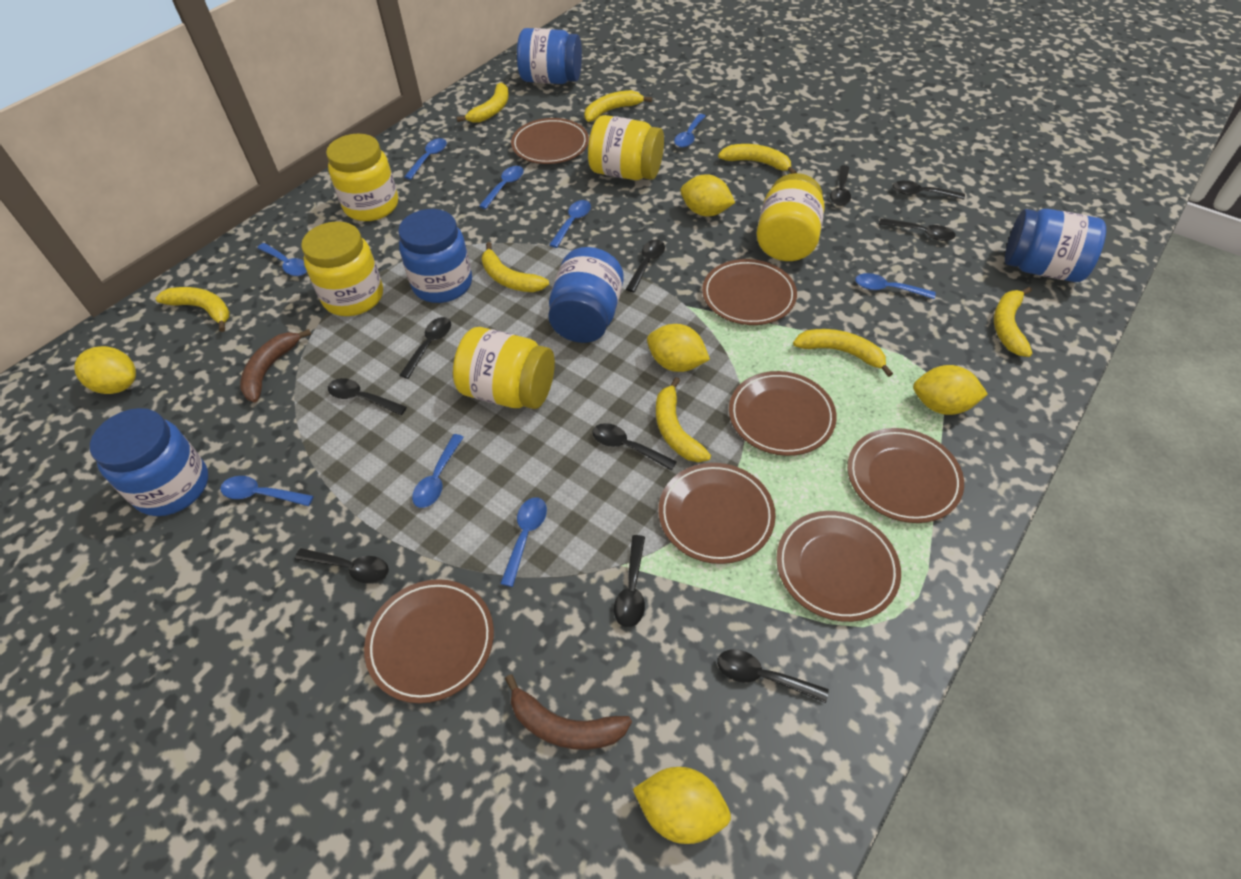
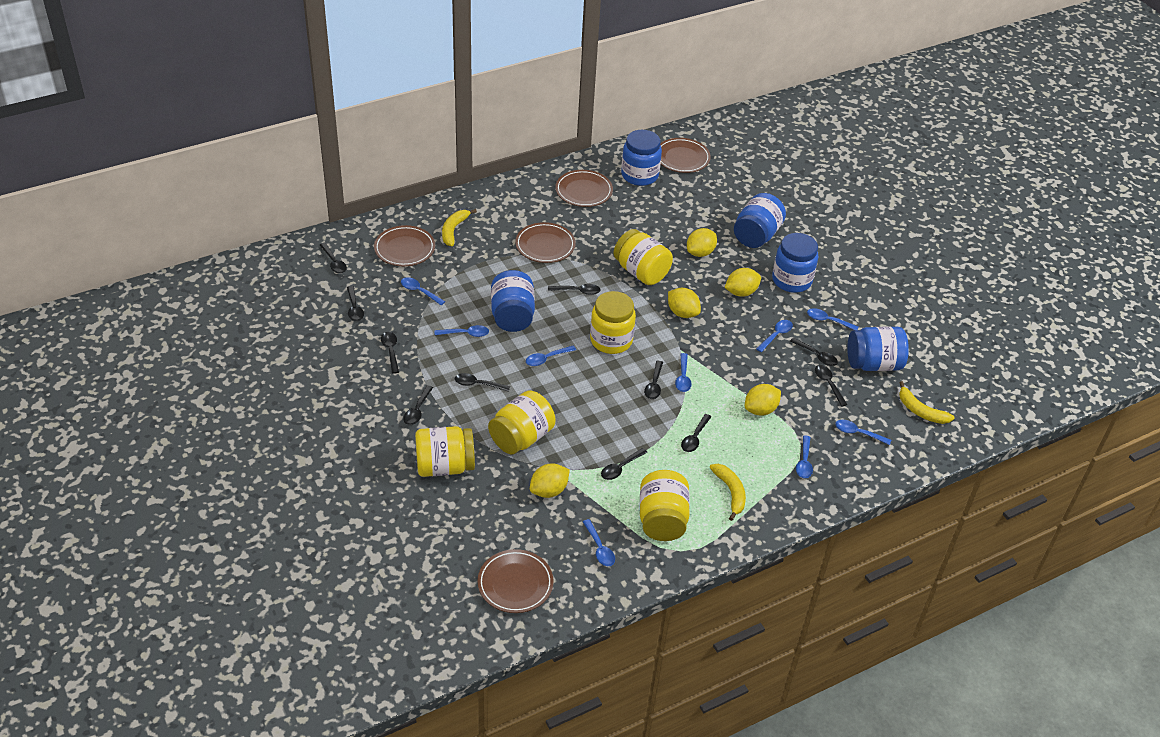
black spoon: [295,548,389,584] [328,378,407,415] [399,317,451,379] [592,423,677,471] [614,535,645,628] [626,239,665,292] [717,649,829,703] [830,165,851,206] [879,218,956,241] [892,181,965,200] = 10 -> [320,243,347,274] [347,286,364,321] [381,332,399,374] [403,385,433,425] [455,373,510,392] [548,284,600,295] [601,448,647,480] [644,361,663,399] [681,414,711,452] [790,337,838,366] [815,365,848,407] = 11
brown banana: [240,329,312,402] [505,674,632,750] = 2 -> none = 0
brown plate: [364,579,494,703] [511,118,589,164] [659,463,776,564] [702,259,797,325] [729,371,837,456] [776,511,901,622] [847,428,964,523] = 7 -> [374,225,435,266] [478,549,553,613] [515,222,575,263] [555,170,613,207] [660,138,711,173] = 5
yellow banana: [155,287,230,332] [457,83,509,123] [482,242,549,292] [584,90,652,122] [656,377,711,462] [718,144,797,174] [793,329,893,377] [994,287,1032,357] = 8 -> [442,209,477,246] [710,464,746,521] [899,381,955,424] = 3

